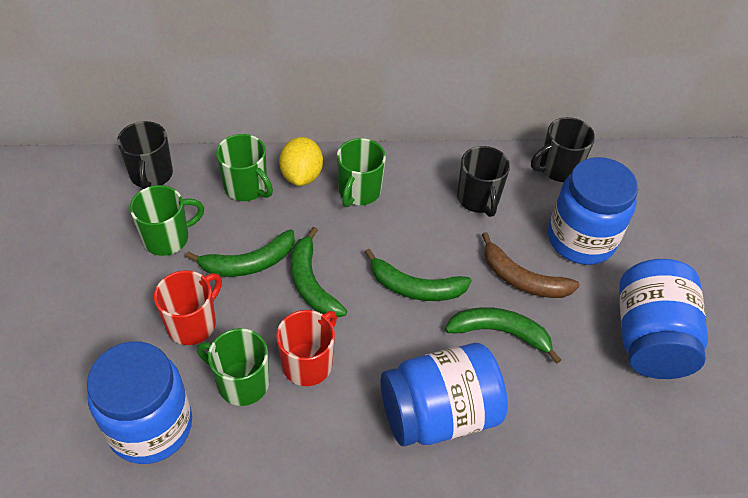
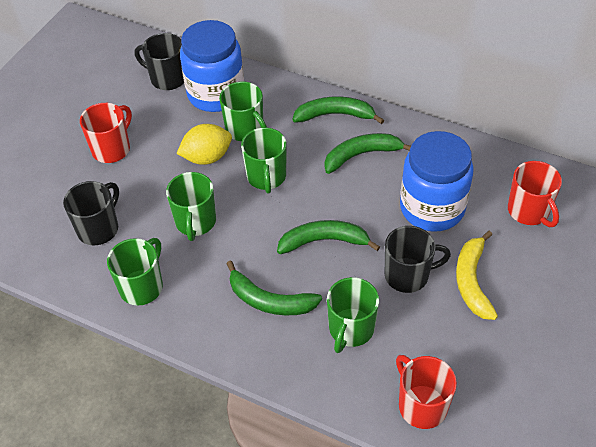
blue jar: [87,342,192,464] [381,343,508,446] [548,157,638,265] [619,259,708,379] = 4 -> [180,20,244,112] [400,131,474,232] = 2
brown banana: [482,232,580,298] = 1 -> none = 0
green mug: [130,185,204,256] [197,328,269,406] [216,134,273,201] [337,138,386,207] = 4 -> [107,238,163,305] [166,172,216,241] [219,82,267,141] [241,128,287,194] [327,277,379,353] = 5
red mug: [154,270,222,345] [276,310,337,386] = 2 -> [80,103,132,163] [396,355,457,429] [508,161,562,227] = 3
yellow banana: none = 0 -> [456,231,498,320] = 1

